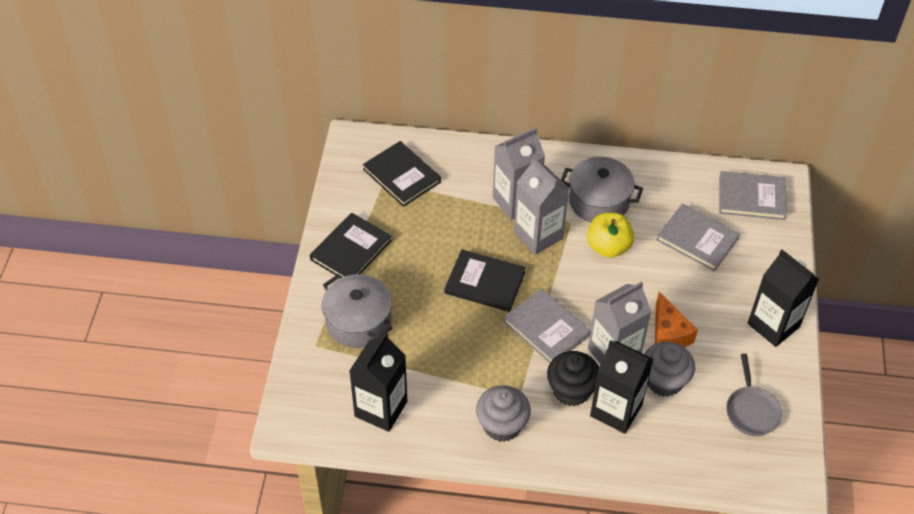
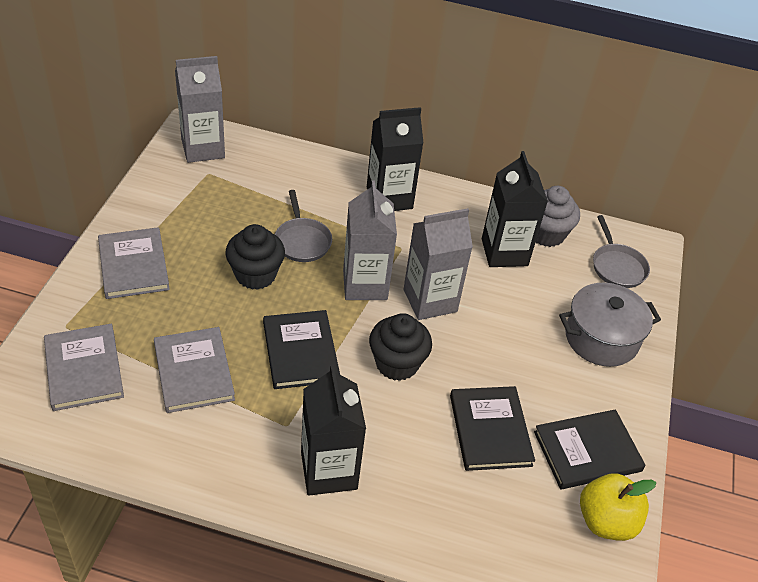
black cupcake: [547,351,599,406] = 1 -> [225,224,285,290] [369,313,432,381] = 2
grey cupcake: [476,385,531,442] [644,342,695,397] = 2 -> [536,186,580,247] = 1
grey pan: [726,354,782,436] = 1 -> [275,190,332,262] [593,215,650,288] = 2
grey pot: [322,274,392,348] [561,157,643,223] = 2 -> [559,283,661,367] = 1
orange cheese: [655,292,698,348] = 1 -> none = 0

